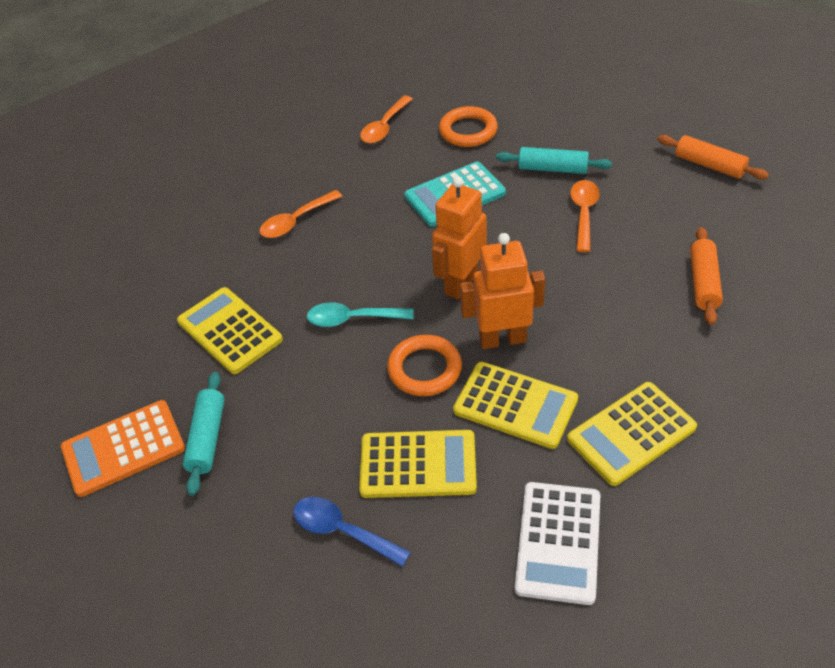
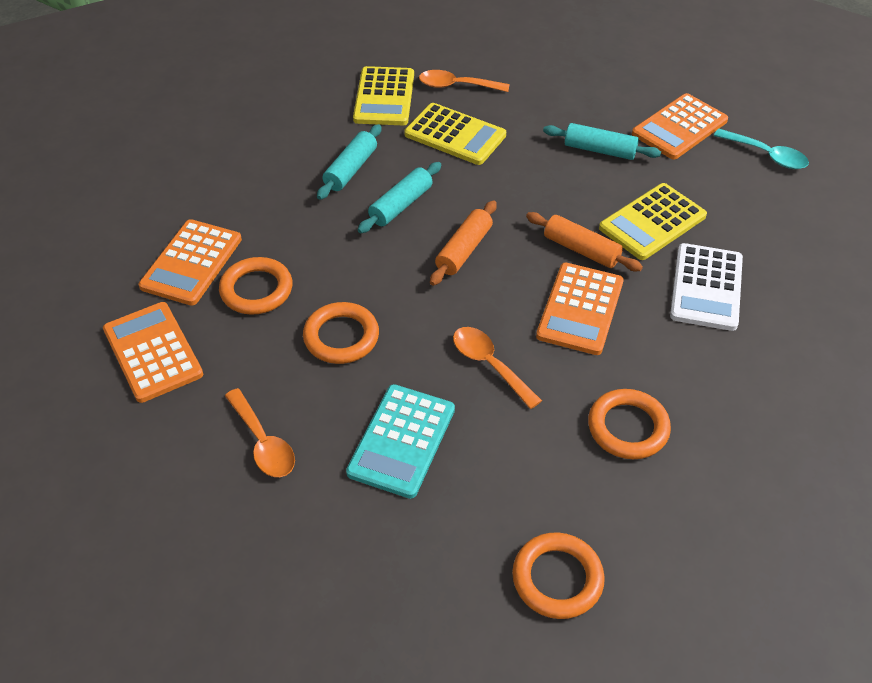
blue spoon: [294,497,411,567] = 1 -> none = 0
orange calculator: [61,400,185,497] = 1 -> [103,302,203,403] [139,219,242,306] [536,263,624,355] [632,93,728,160] = 4
orange ring: [387,335,462,396] [439,106,498,147] = 2 -> [219,257,292,315] [303,302,379,364] [512,532,605,619] [588,389,671,459] = 4
orange robot: [432,176,487,299] [460,233,545,349] = 2 -> none = 0
turquoise rolling pin: [183,372,225,496] [496,147,612,174] = 2 -> [317,124,382,200] [358,162,441,233] [543,123,661,160] = 3
yellow calculator: [177,287,283,374] [359,430,477,498] [453,362,578,449] [567,382,697,486] = 4 -> [353,66,414,125] [404,103,506,165] [599,183,707,260] = 3

